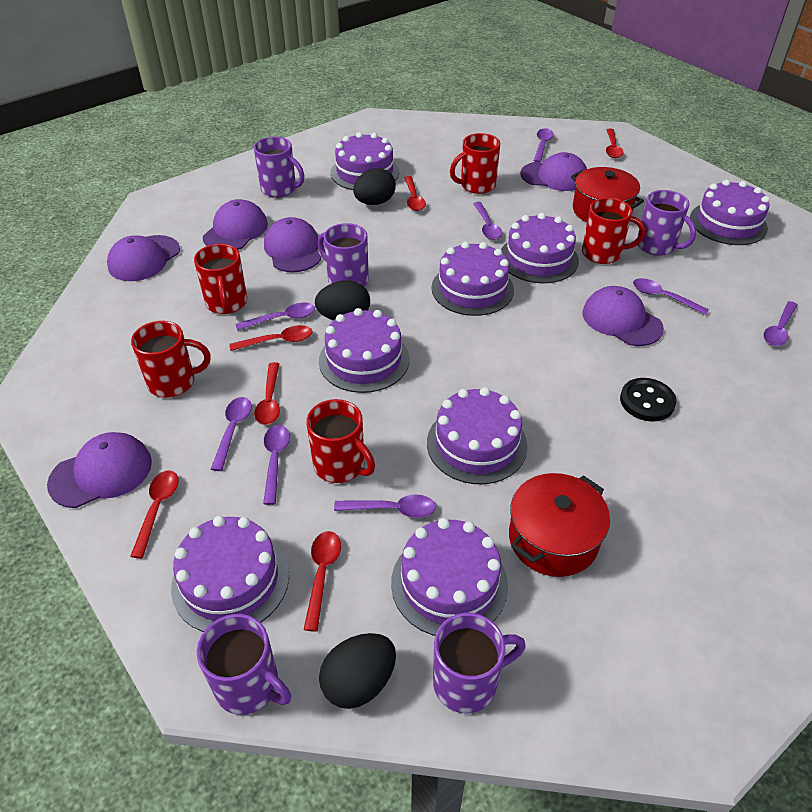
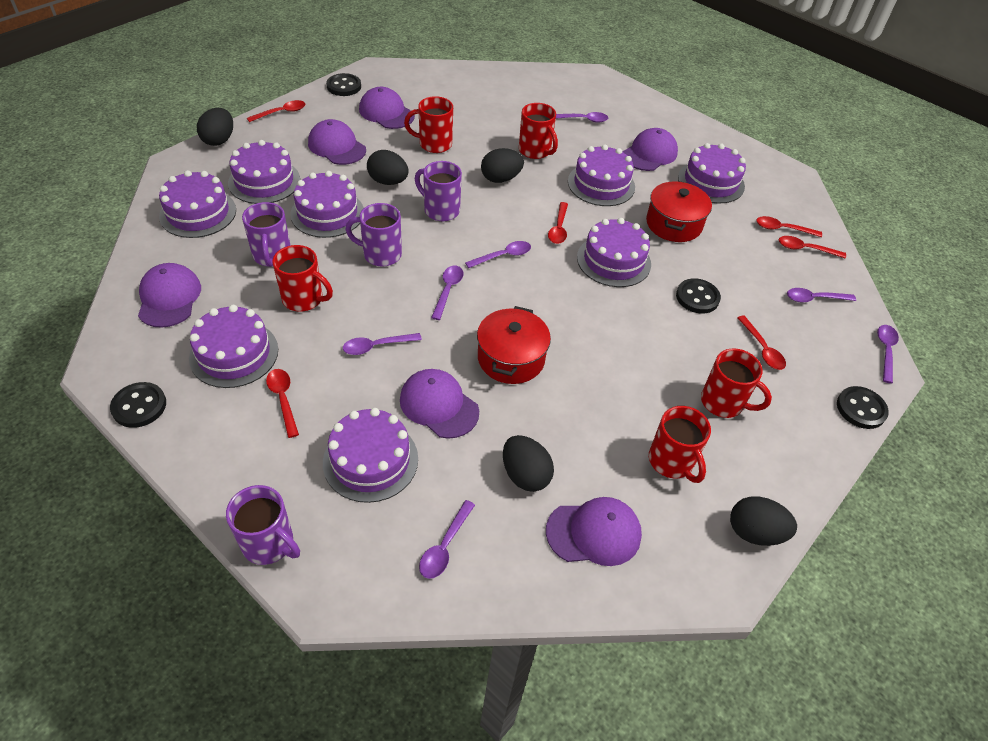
black button: [620,378,676,422] = 1 -> [110,382,166,428] [326,73,361,96] [676,278,721,313] [837,386,889,429] = 4
black egg: [315,280,370,320] [319,633,396,709] [353,168,396,205] = 3 -> [197,108,233,146] [367,150,409,185] [481,148,524,183] [503,435,554,492] [730,497,797,546] = 5
purple mug: [197,614,291,715] [254,137,304,198] [318,223,369,286] [433,613,526,713] [637,190,696,256] = 5 -> [226,485,300,565] [242,202,290,267] [346,203,402,266] [415,161,462,221] = 4
purple spoon: [211,397,252,471] [235,303,315,331] [263,425,290,505] [334,494,436,518] [473,202,502,240] [534,128,554,163] [633,278,709,315] [763,301,798,346] = 8 -> [343,333,422,355] [419,500,475,579] [431,265,464,320] [465,241,531,268] [556,112,608,123] [787,288,856,303] [877,325,899,384] = 7

